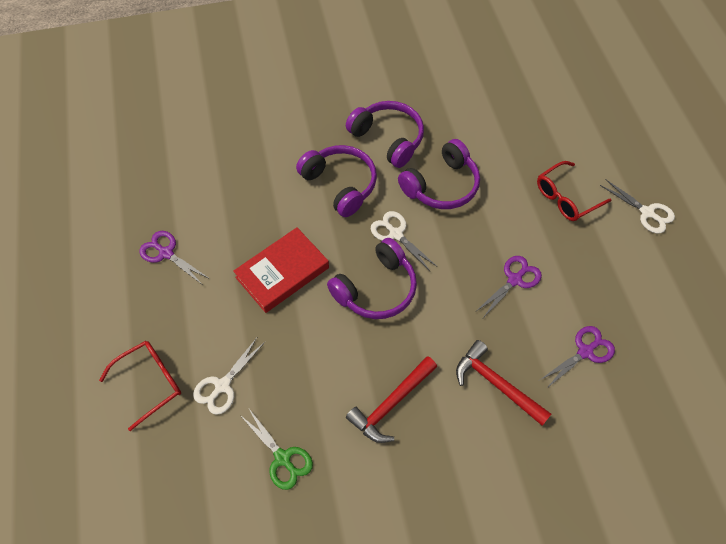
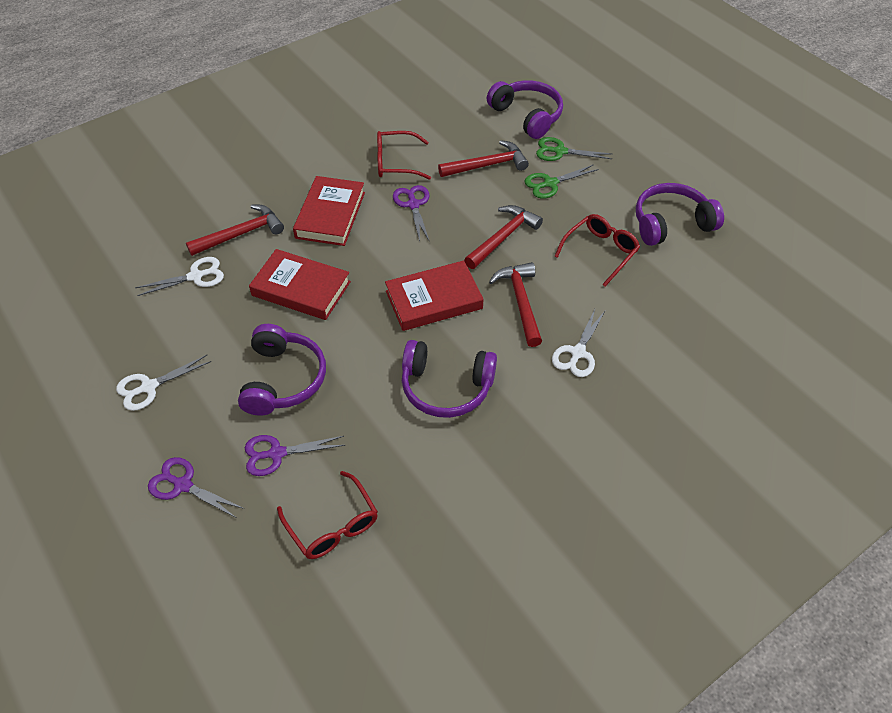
green scissors: [239,409,313,490] = 1 -> [525,165,599,199] [536,137,612,161] = 2
red book: [233,227,329,313] = 1 -> [249,249,351,320] [293,176,365,246] [385,260,483,331] = 3
red glasses: [99,341,181,431] [537,161,611,221] = 2 -> [277,471,378,559] [377,131,431,180] [555,214,640,286] = 3
red hammer: [346,356,437,443] [456,340,551,426] = 2 -> [186,205,284,256] [438,140,529,177] [464,205,543,269] [489,262,542,347] = 4

